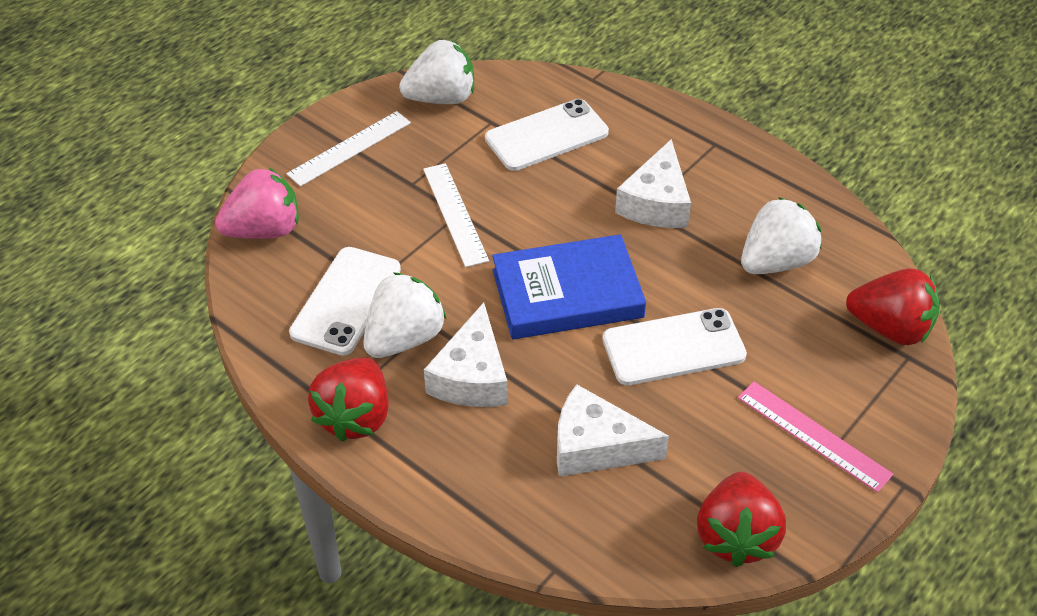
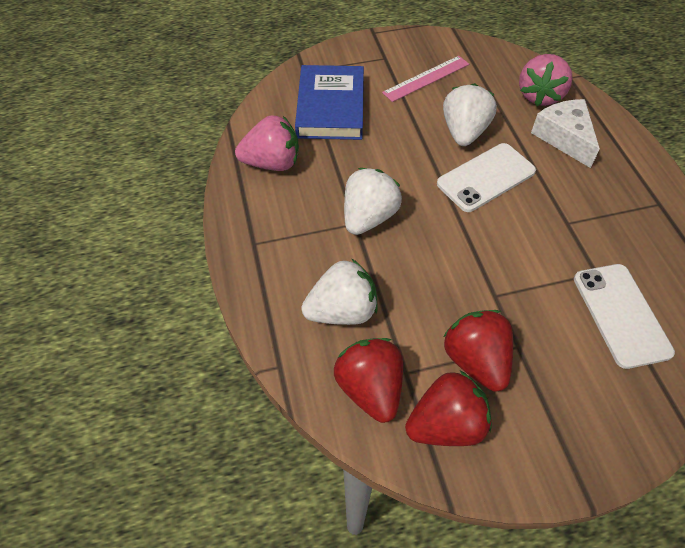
pink strawberry: [215,168,299,239] = 1 -> [235,115,299,171] [519,54,573,106] = 2
white cheese: [424,302,508,407] [557,384,669,477] [615,139,691,228] = 3 -> [531,99,600,168] = 1
white phone: [289,247,401,355] [485,99,609,171] [602,308,747,385] = 3 -> [437,143,536,212] [574,264,675,369] = 2
white ruler: [286,111,411,186] [423,163,489,267] = 2 -> none = 0

